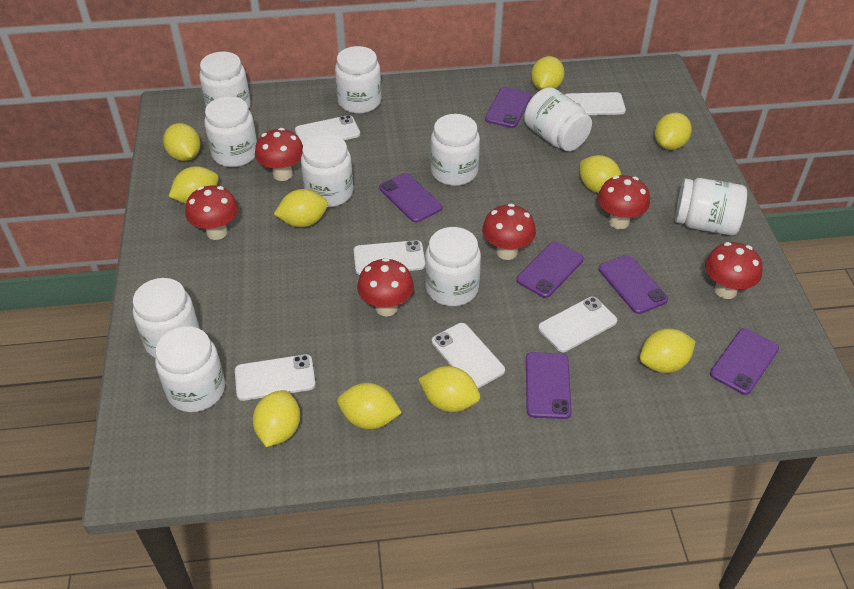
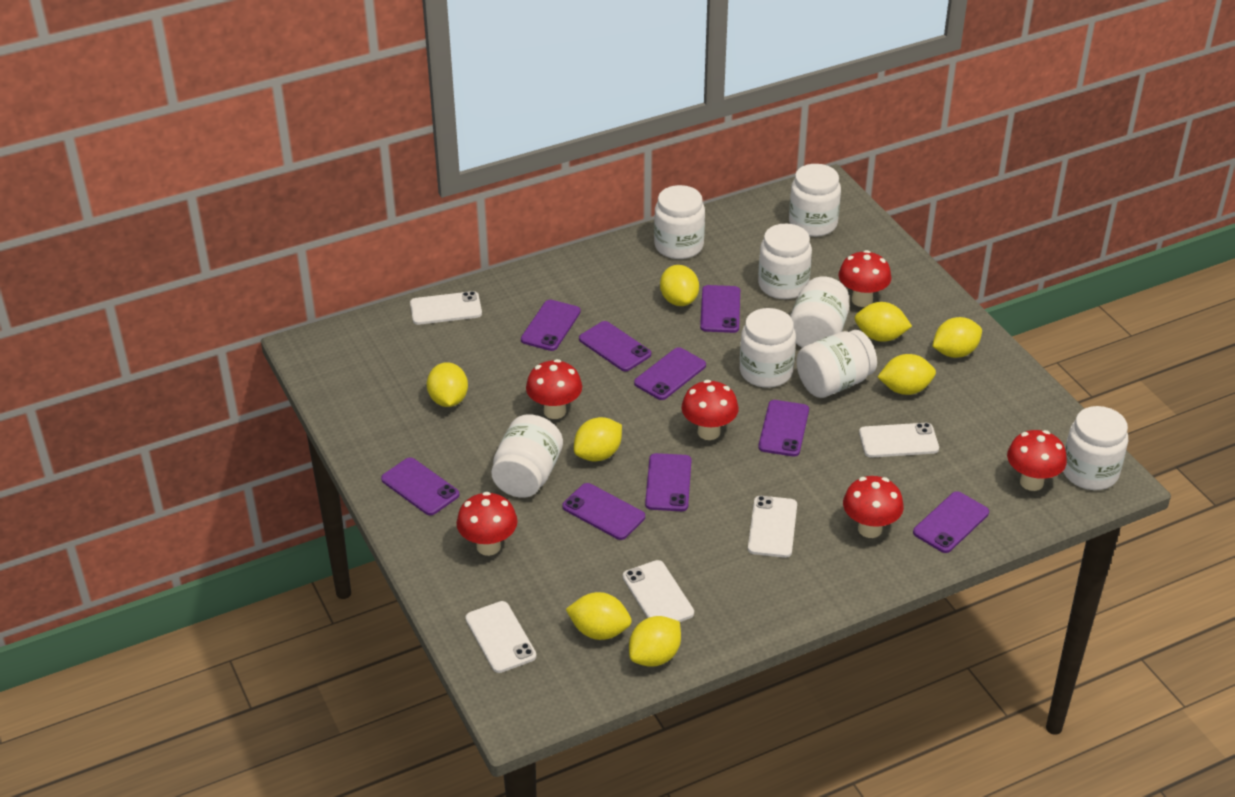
purple phone: [379,173,442,223] [485,87,532,128] [516,242,584,298] [526,352,572,419] [599,255,668,314] [710,328,779,395] = 6 -> [381,458,459,516] [521,300,581,351] [562,483,645,540] [579,321,651,371] [634,347,706,400] [645,453,691,511] [700,285,740,333] [758,400,809,456] [913,491,989,553] = 9
white jar: [133,278,200,358] [155,326,225,412] [199,51,250,109] [204,96,257,167] [301,134,353,207] [335,46,381,114] [425,227,481,306] [430,114,480,186] [524,87,592,151] [675,178,747,236] = 10 -> [491,414,563,498] [654,185,705,259] [740,308,796,388] [758,224,812,299] [789,164,841,237] [790,277,849,348] [796,330,877,398] [1063,406,1128,490] = 8
white phone: [235,354,316,401] [295,115,360,146] [354,240,425,275] [432,323,505,388] [538,297,617,352] [565,92,626,115] = 6 -> [410,291,482,325] [465,601,536,673] [623,560,694,622] [748,496,797,558] [859,423,939,458] = 5
yellow lemon: [163,123,200,161] [169,166,219,204] [253,390,300,447] [274,189,328,227] [337,383,402,429] [419,366,480,412] [531,56,565,90] [580,155,621,193] [640,329,696,373] [655,113,692,150] = 10 -> [427,362,468,407] [566,592,632,640] [574,417,622,461] [629,616,681,667] [660,265,699,306] [854,302,912,342] [878,354,936,395] [932,317,982,358] = 8

